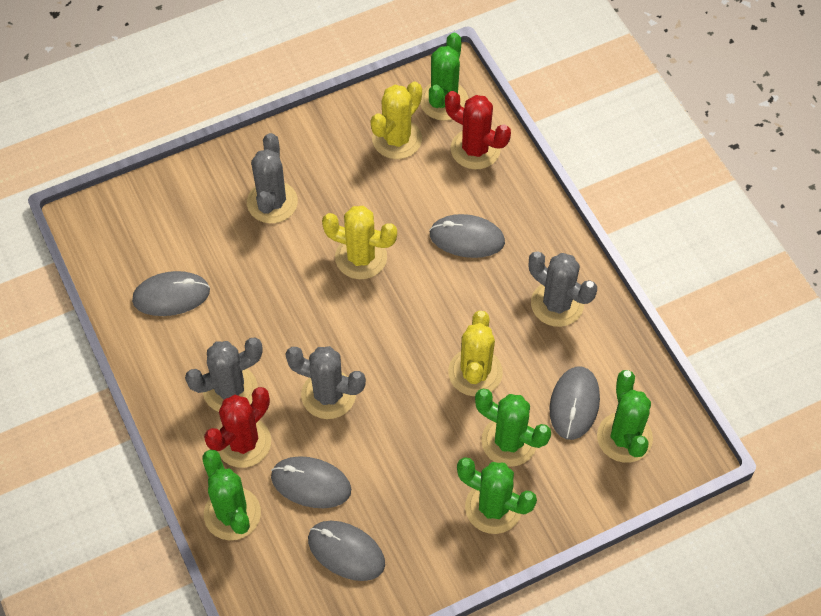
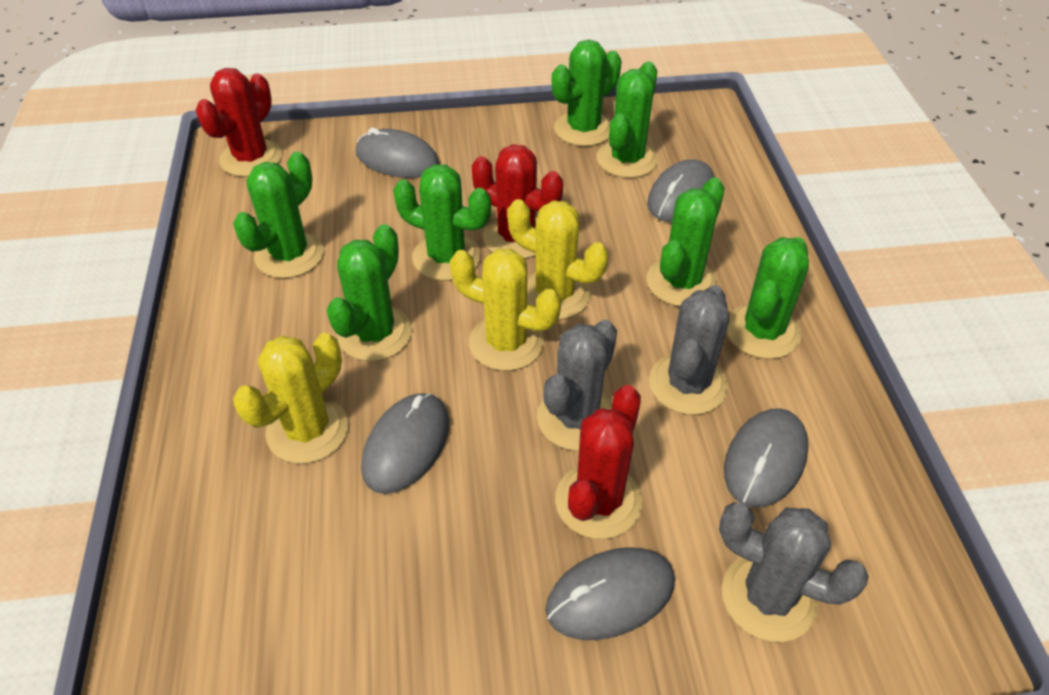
green cactus: [202,449,261,540] [420,33,468,121] [457,457,537,534] [475,389,551,467] [597,370,653,463] = 5 -> [233,152,324,278] [327,224,412,361] [393,164,491,281] [552,40,622,146] [597,61,658,178] [646,178,725,306] [727,237,809,359] = 7
grey cactus: [185,338,263,412] [247,133,298,223] [286,346,366,419] [529,251,597,327] = 4 -> [537,320,617,451] [649,285,729,415] [719,502,869,642] = 3
red cactus: [204,387,271,468] [445,91,511,169] = 2 -> [195,68,282,177] [472,144,563,259] [555,385,642,539] = 3

